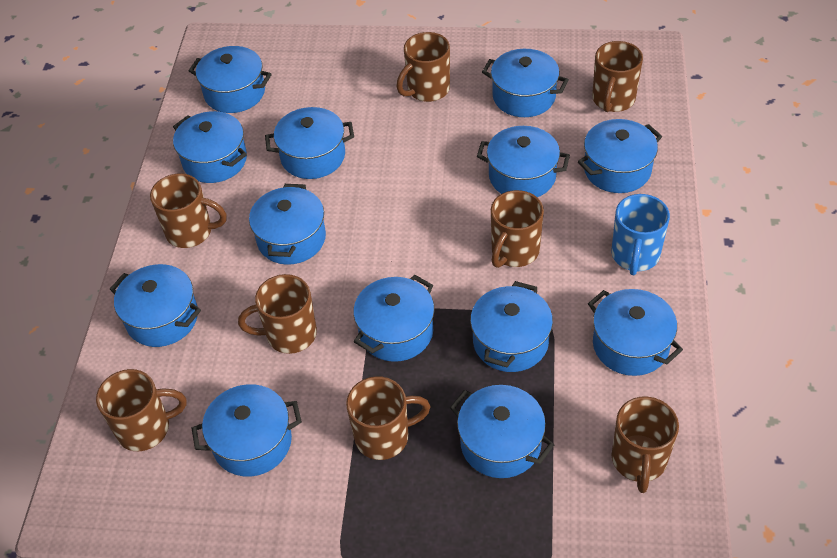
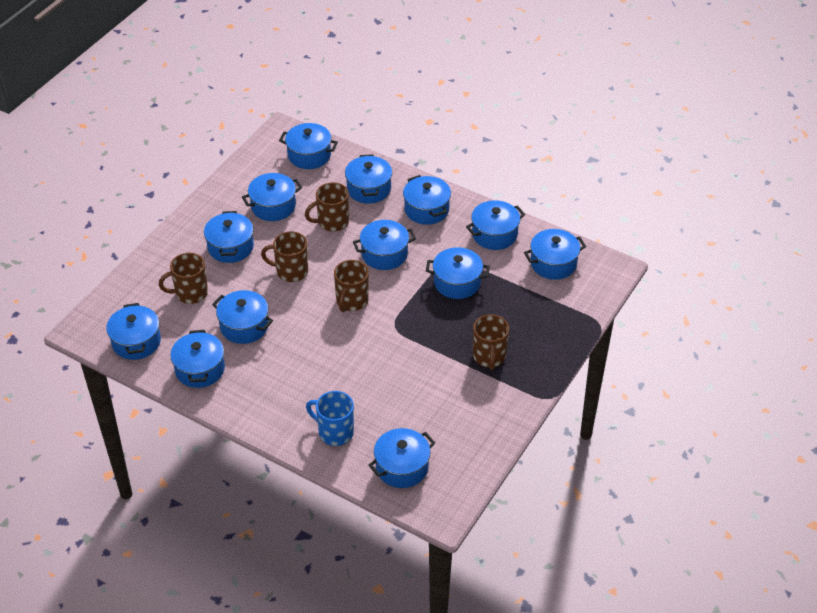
brown mug: [96,369,187,451] [150,173,227,248] [238,274,317,354] [346,376,431,460] [396,32,450,102] [491,190,544,268] [592,41,643,112] [611,397,679,493] = 8 -> [159,253,208,304] [261,231,308,282] [305,182,349,232] [334,260,369,312] [473,314,509,370] = 5

